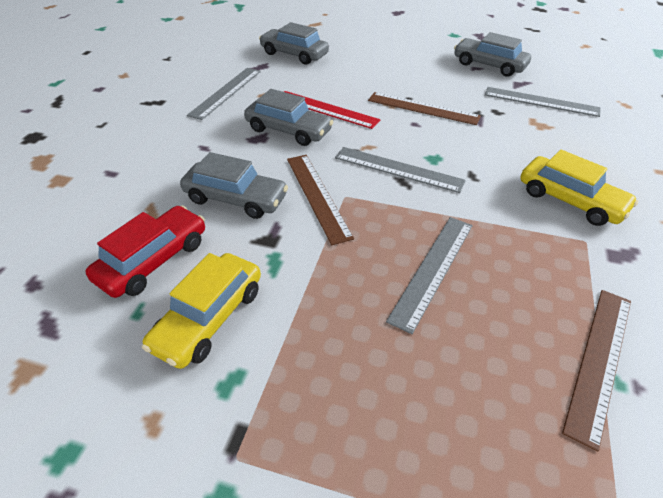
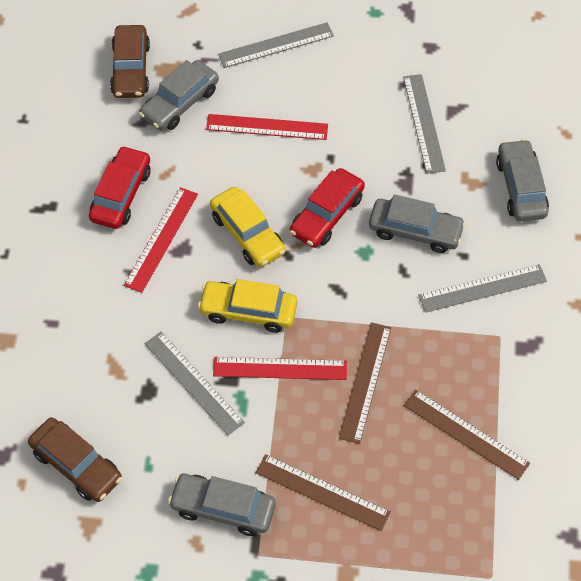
brown car: none = 0 -> [28,417,122,502] [110,25,150,98] = 2
red car: [85,205,205,298] = 1 -> [89,146,150,229] [290,168,365,248] = 2
red ruler: [284,91,380,129] = 1 -> [124,187,198,293] [206,114,328,140] [213,357,347,380] = 3

